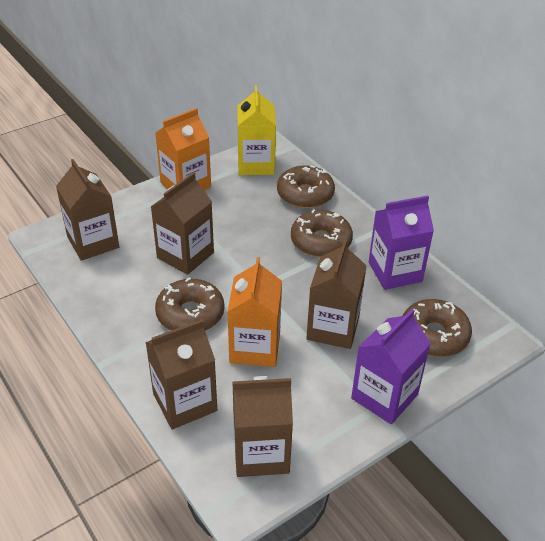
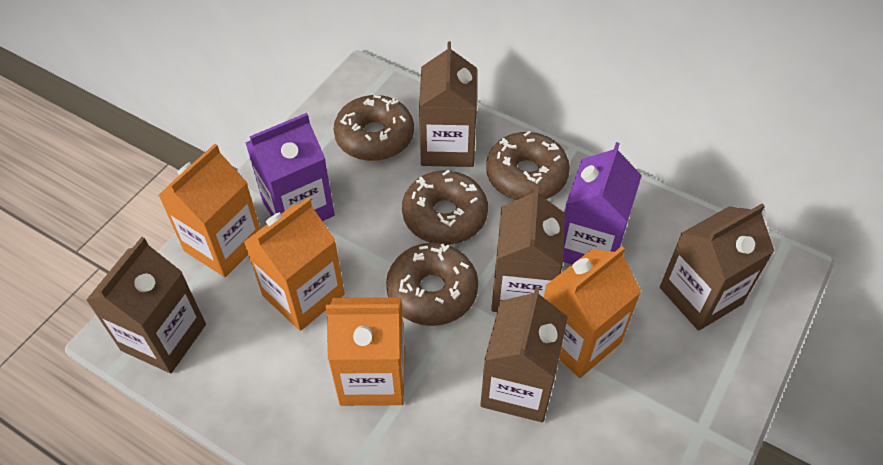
orange carton: [155,108,211,190] [227,257,282,367] = 2 -> [158,144,260,277] [244,198,345,331] [325,297,405,406] [544,246,642,378] = 4
yellow carton: [237,86,276,175] = 1 -> none = 0

